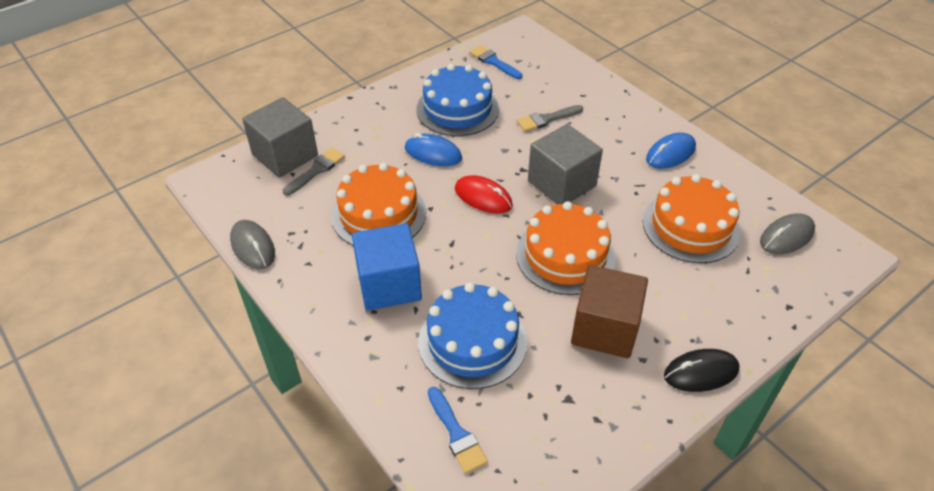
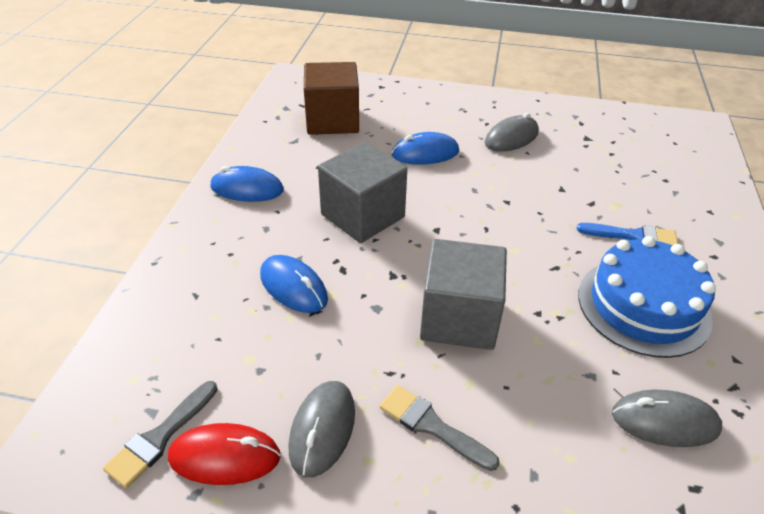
black mouse: [664,349,740,392] = 1 -> none = 0
blue brush: [428,387,488,474] [469,45,522,79] = 2 -> [577,223,678,245] = 1
blue cake: [416,64,499,136] [418,282,527,389] = 2 -> [578,236,716,358] = 1
blue cube: [352,223,422,311] = 1 -> none = 0
blue mouse: [405,133,462,166] [646,133,696,169] = 2 -> [210,166,284,202] [260,255,328,313] [392,132,459,165] = 3
grey mouse: [230,220,275,269] [760,213,815,254] = 2 -> [288,381,355,478] [485,113,539,151] [612,389,722,447] = 3
orange cake: [331,163,426,245] [516,201,616,295] [643,174,741,263] = 3 -> none = 0

